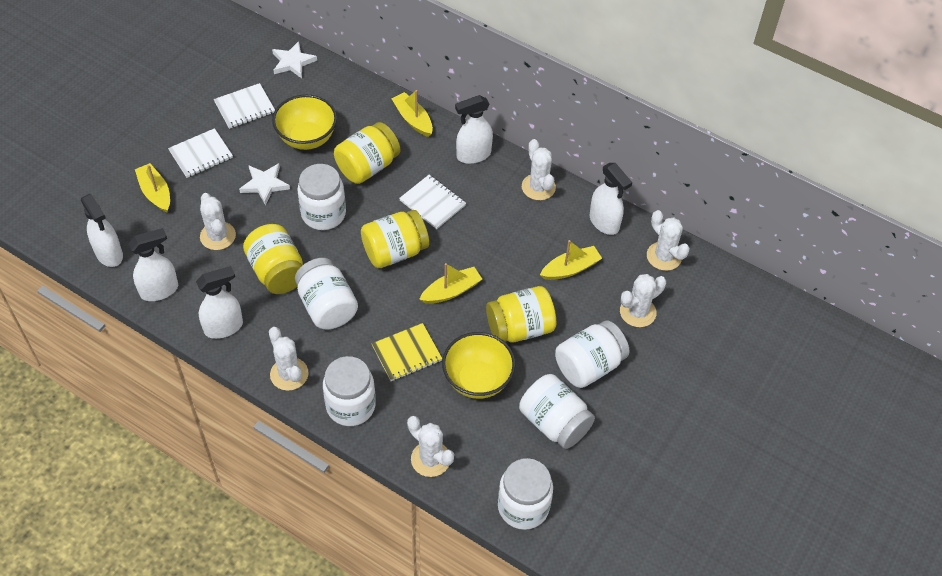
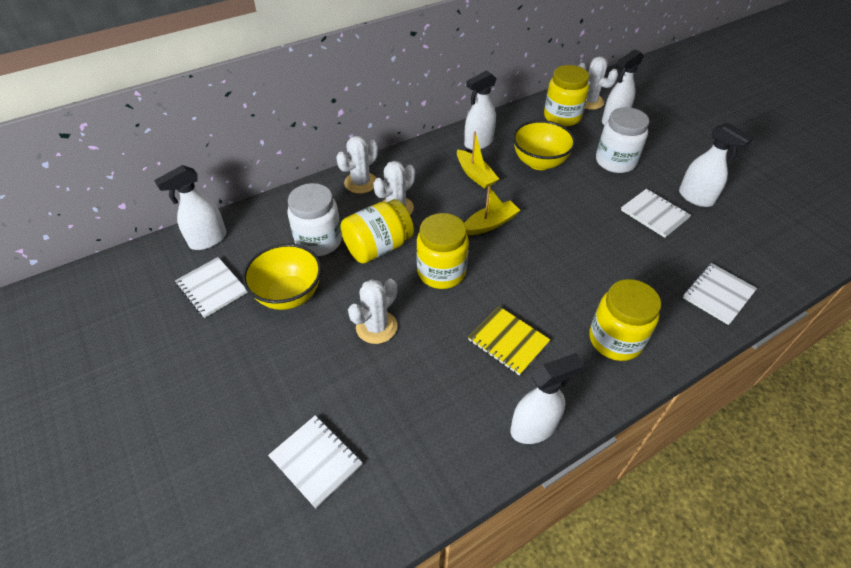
white cactus: [200,193,236,250] [269,327,309,391] [407,416,454,477] [522,139,556,200] [620,274,666,327] [647,210,690,271] = 6 -> [336,136,378,194] [348,279,397,344] [373,161,415,215] [579,57,618,110] = 4
white jar: [295,258,358,329] [297,164,346,230] [323,356,376,426] [498,458,553,530] [519,374,595,449] [555,320,630,388] = 6 -> [287,183,342,256] [596,107,649,173] = 2
white notebook: [168,128,233,178] [214,83,275,129] [399,175,466,229] = 3 -> [175,257,248,318] [268,415,363,508] [621,189,691,238] [683,263,757,325] = 4
white star: [239,163,290,205] [272,41,317,78] = 2 -> none = 0
yellow boat: [135,163,170,213] [391,90,433,137] [419,263,482,304] [540,240,602,280] = 4 -> [457,131,499,189] [464,186,520,235] = 2

